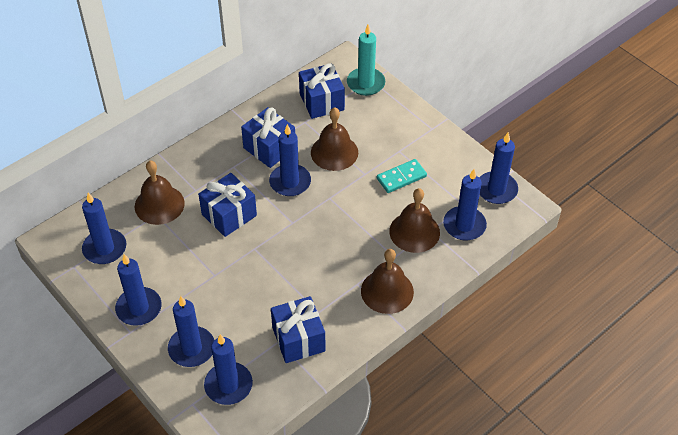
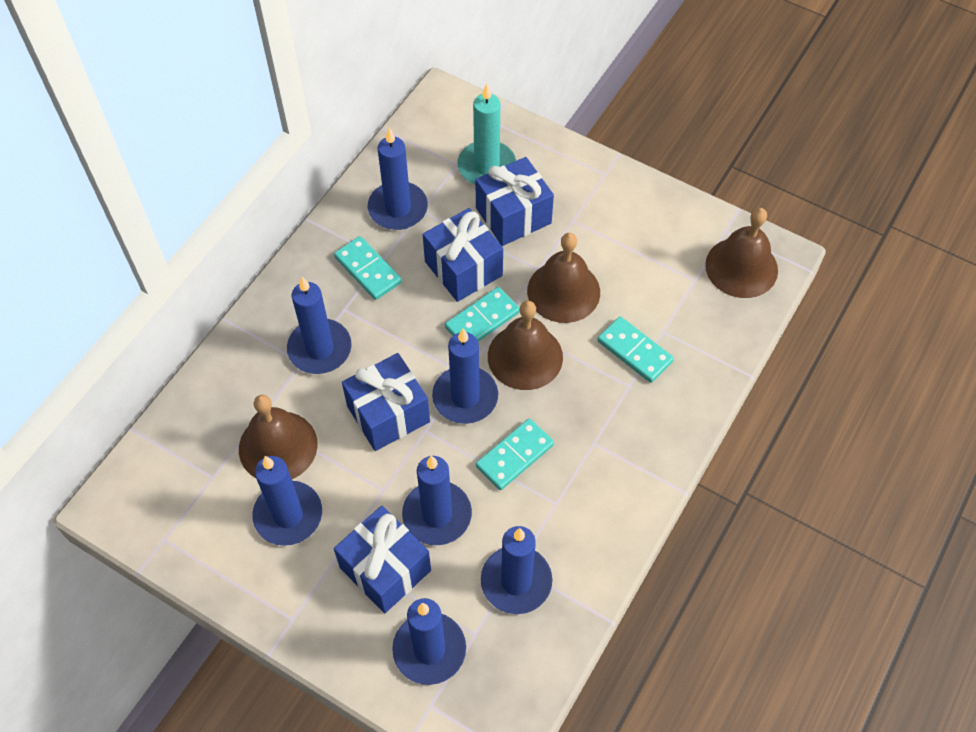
turquoise domino: [377,159,427,193] = 1 -> [334,236,402,300] [445,287,520,342] [476,418,554,490] [597,316,674,383] = 4

